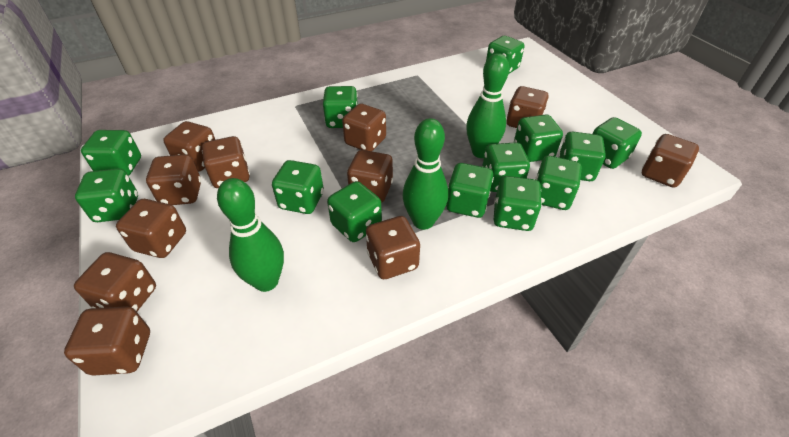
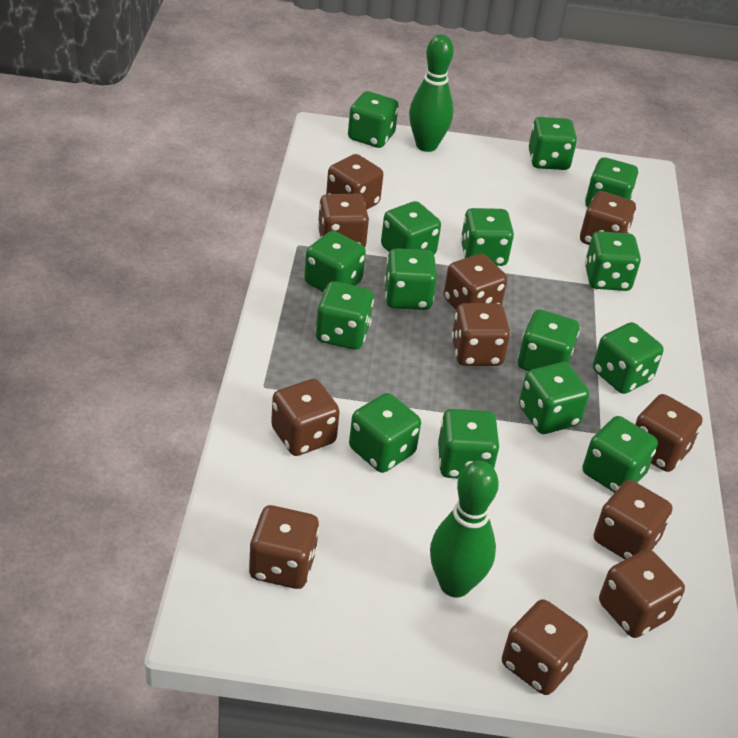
green bowling pin: [217,178,284,292] [403,118,448,230] [466,53,509,158] = 3 -> [409,34,454,152] [430,461,499,598] = 2
green dice: [75,168,138,222] [81,130,141,176] [272,160,324,214] [323,86,358,128] [327,181,382,242] [446,163,494,218] [482,142,530,192] [486,36,524,74] [494,176,542,231] [514,115,563,162] [535,156,582,210] [558,131,606,181] [593,117,642,169] = 13 -> [304,231,366,292] [315,281,374,350] [348,91,399,148] [349,393,421,473] [381,201,441,254] [384,248,437,310] [438,409,500,478] [461,208,514,266] [518,310,579,371] [519,362,589,434] [529,117,577,170] [582,416,658,493] [585,157,638,207] [585,231,641,291] [593,322,664,394] = 15

